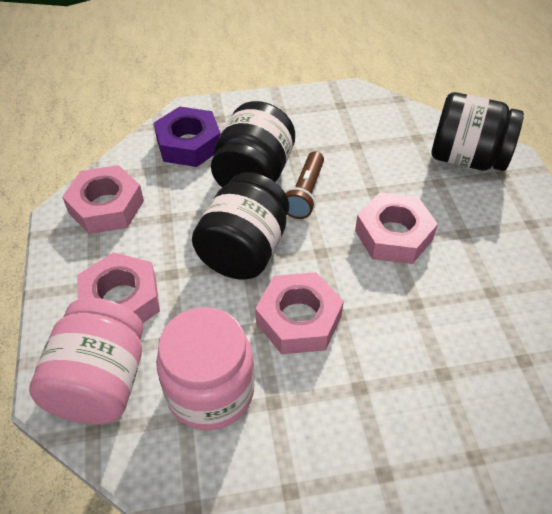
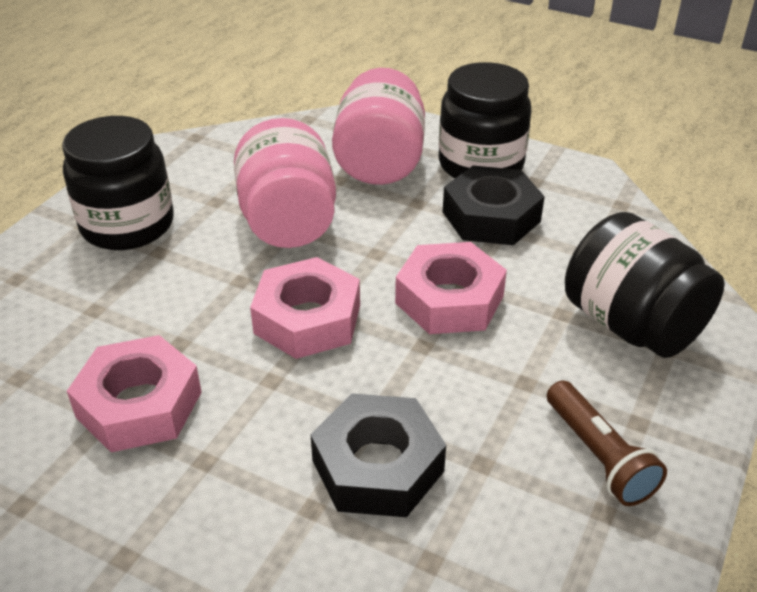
black nut: none = 0 -> [310,393,446,517] [443,166,545,245] = 2
pink nut: [62,165,144,234] [77,252,160,324] [255,272,344,354] [355,192,438,264] = 4 -> [67,335,202,452] [250,257,360,359] [395,242,507,334] = 3
purple nut: [154,106,221,167] = 1 -> none = 0

